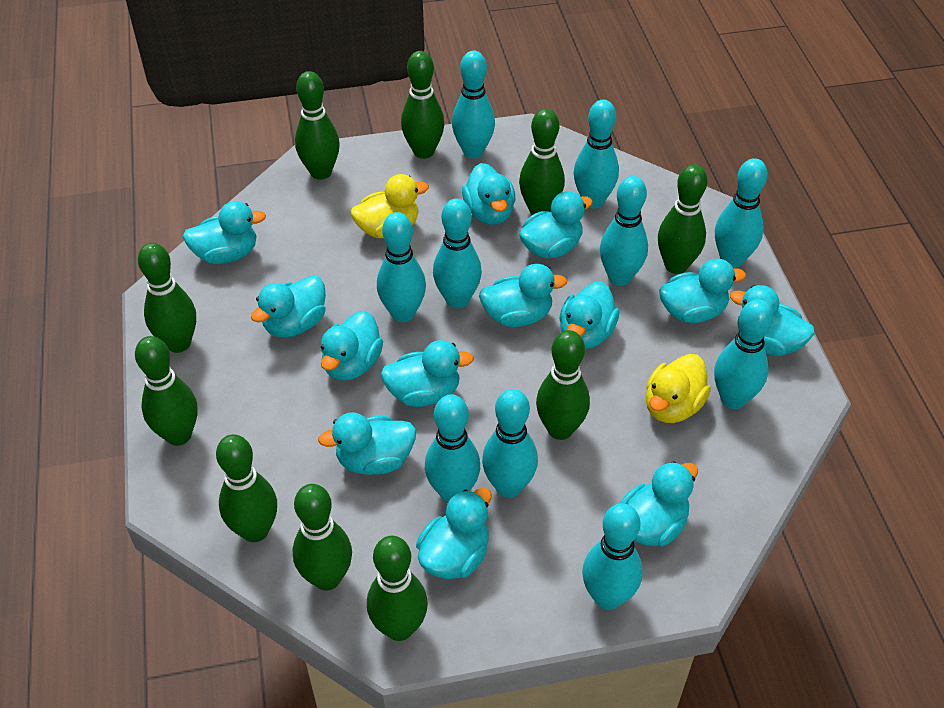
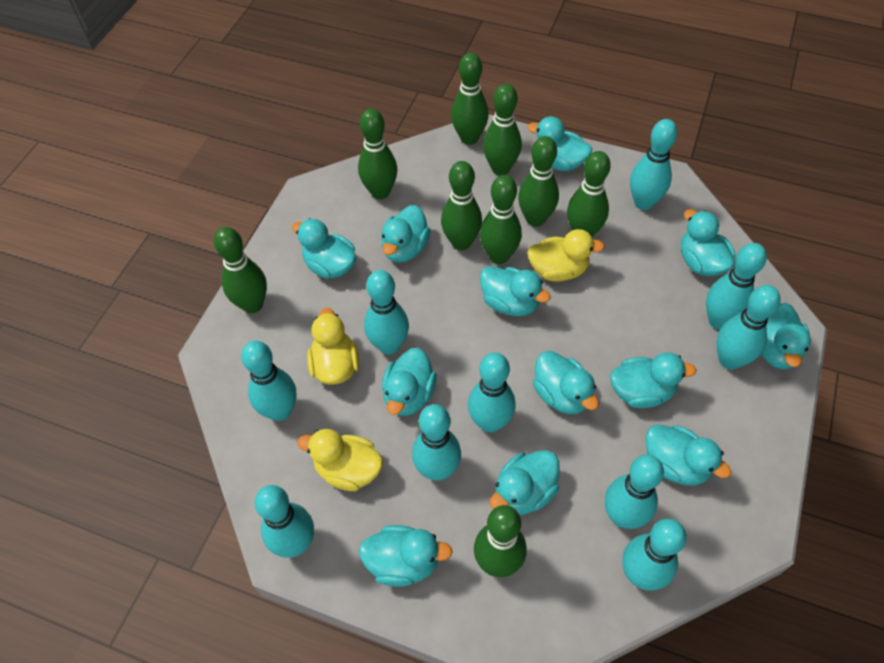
green bowling pin: [135,336,197,446] [138,243,196,353] [216,434,277,542] [292,484,352,591] [295,71,340,180] [367,536,428,641] [401,51,444,159] [519,109,565,215] [536,330,590,440] [658,164,708,274] = 10 -> [214,227,267,313] [358,108,397,199] [441,161,482,250] [451,52,489,145] [474,505,527,578] [480,175,522,264] [483,84,522,175] [518,136,559,227] [567,151,611,237] = 9
turquoise duck: [183,201,266,264] [251,275,326,338] [318,412,416,475] [321,311,383,381] [380,340,474,407] [416,488,492,579] [462,163,515,225] [479,264,567,327] [519,191,593,259] [559,282,619,349] [619,461,698,546] [659,259,746,323] [730,285,815,356] = 13 -> [292,218,356,279] [359,525,453,587] [381,205,431,262] [382,348,437,416] [480,266,551,316] [490,450,560,515] [527,116,592,171] [533,351,599,414] [610,352,696,408] [646,425,732,486] [681,209,735,276] [761,303,811,369] = 12
yellow duck: [351,174,429,238] [646,354,711,423] = 2 -> [297,429,383,491] [307,308,359,385] [527,229,605,282] = 3

